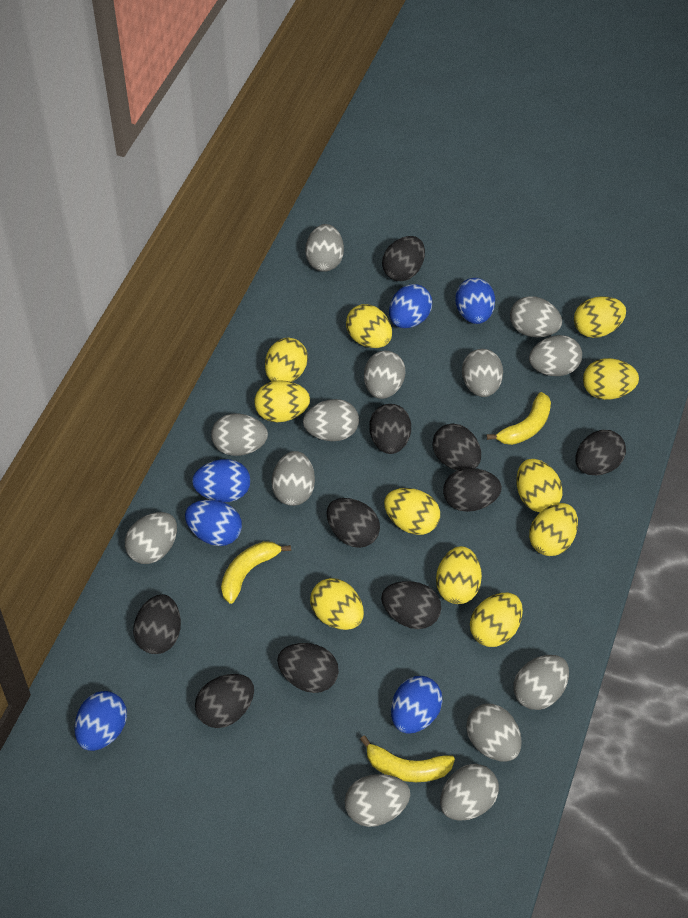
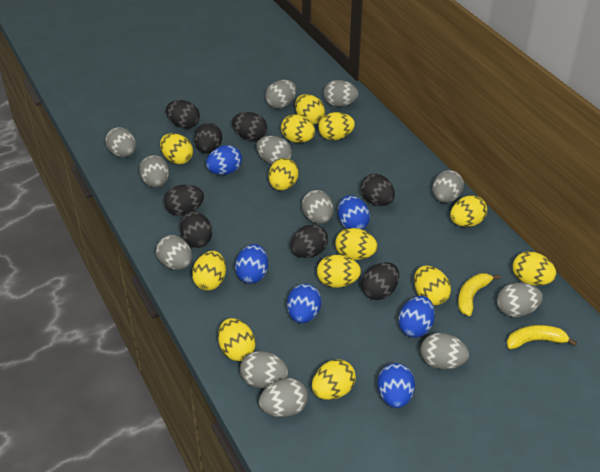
black egg: [133,594,181,654] [195,674,254,728] [277,643,339,693] [326,498,380,548] [369,404,411,454] [381,581,441,629] [382,236,425,281] [432,424,481,471] [443,468,502,512] [575,430,626,475] = 10 -> [164,185,204,216] [166,100,200,129] [180,211,212,248] [194,123,222,153] [232,112,267,141] [290,224,328,258] [360,174,395,206] [361,262,399,300] = 8
grey egg: [125,512,177,564] [211,413,268,456] [271,451,315,506] [303,399,359,441] [305,224,344,272] [345,774,410,827] [364,351,405,399] [440,764,499,821] [462,349,503,397] [466,704,522,762] [510,296,562,337] [513,655,569,710] [529,335,582,376] = 13 -> [105,127,136,157] [139,155,169,188] [156,235,192,270] [240,351,288,388] [256,136,292,165] [259,378,308,417] [265,80,296,108] [302,190,334,224] [323,80,358,107] [420,333,469,369] [432,170,464,203] [497,283,543,317] = 12
yellow banana: [221,541,291,604] [360,735,455,782] [487,392,551,445] = 3 -> [458,273,500,316] [507,325,577,349] = 2
yellow egg: [255,380,310,422] [265,338,308,382] [310,578,364,630] [346,304,392,348] [384,488,440,535] [436,546,482,604] [470,593,523,647] [516,459,563,512] [529,503,578,556] [574,296,626,338] [583,358,639,400] = 11 -> [160,133,193,164] [192,251,226,291] [218,318,256,361] [268,158,299,190] [281,114,315,143] [295,94,325,124] [312,360,356,400] [317,255,361,288] [318,112,355,140] [335,228,378,260] [414,266,451,305] [450,195,487,227] [513,251,556,286] = 13

